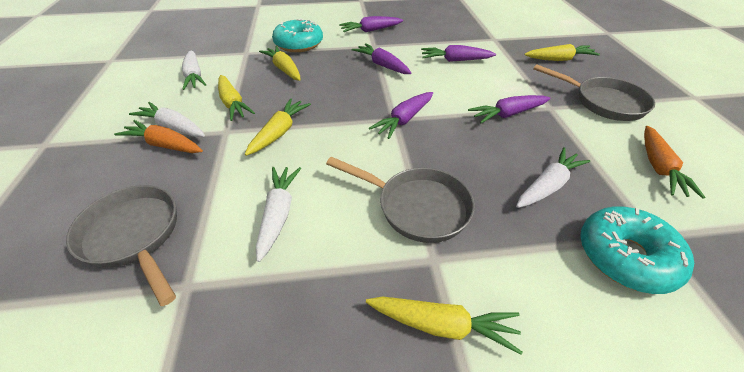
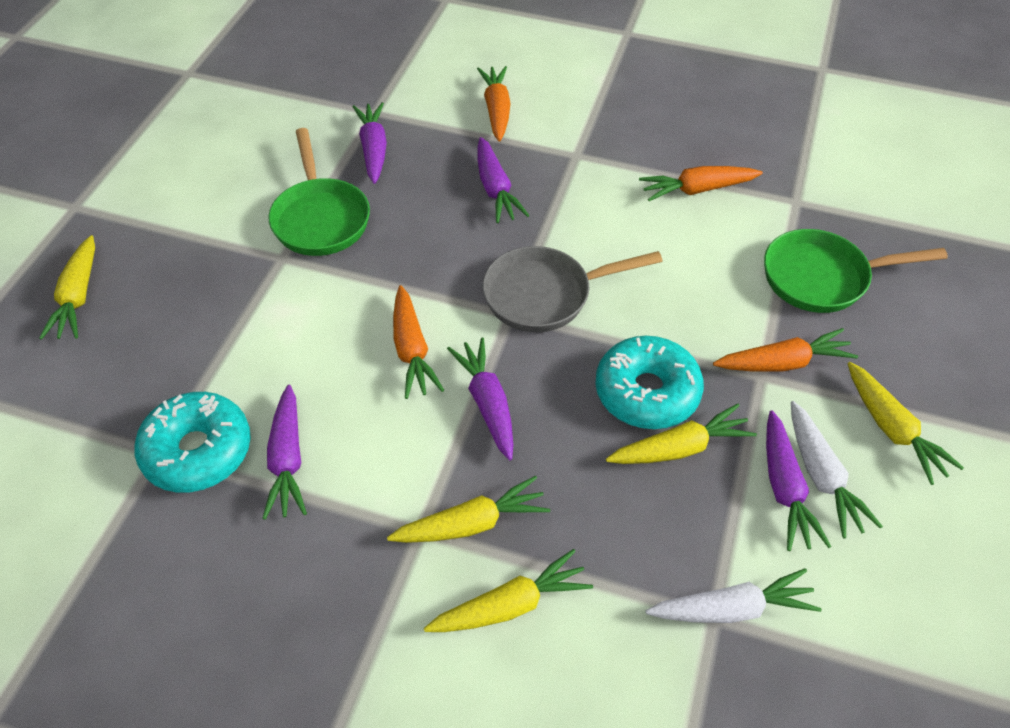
green pan: none = 0 -> [269,128,370,256] [764,229,948,313] = 2
grey pan: [66,185,177,306] [326,157,475,243] [534,64,655,121] = 3 -> [482,246,663,332] = 1
orange carrot: [114,120,203,153] [644,126,705,199] = 2 -> [393,285,444,399] [477,66,511,142] [639,166,763,201] [713,328,858,372] = 4
white carrot: [129,102,205,137] [182,51,206,90] [256,167,301,262] [516,147,590,208] = 4 -> [646,568,821,623] [791,401,883,538] = 2

